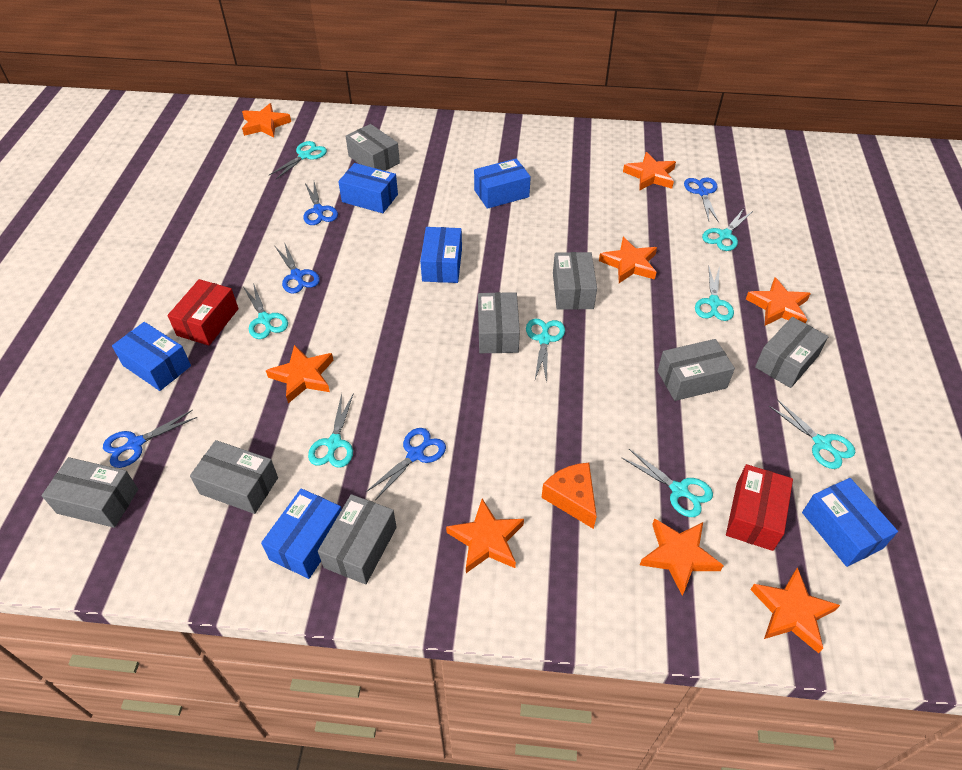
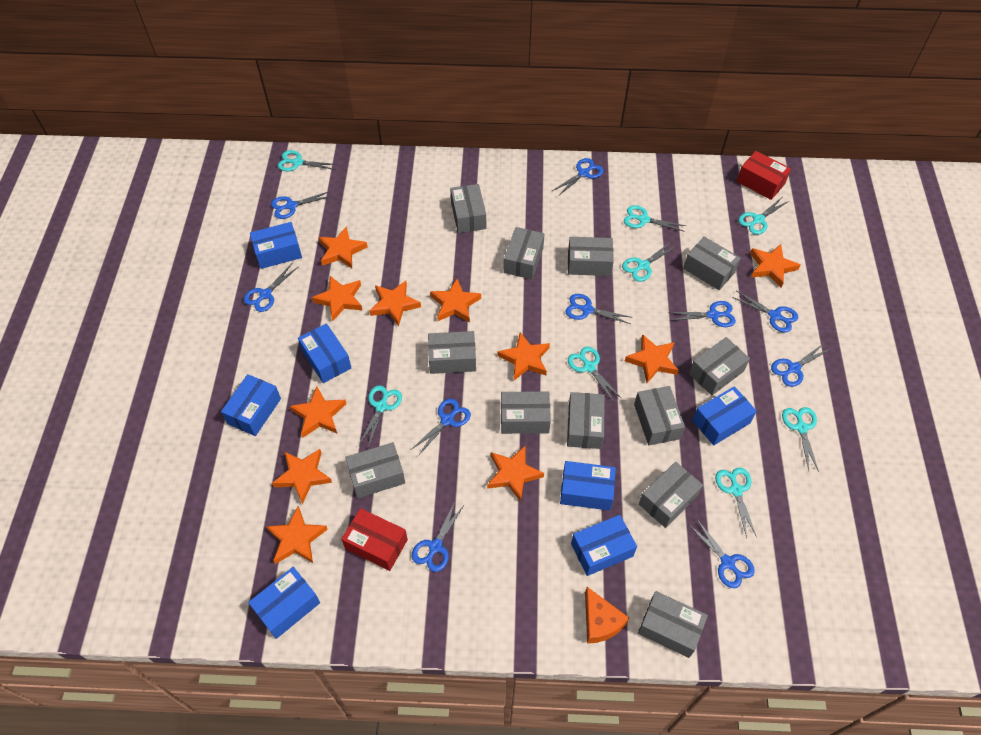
blue box: [112,322,191,391] [261,488,342,579] [338,163,398,213] [420,227,462,283] [474,158,531,209] [802,478,898,567] = 6 -> [221,374,281,436] [248,567,320,639] [250,222,302,269] [298,323,351,383] [560,461,616,511] [571,515,637,576] [692,386,757,446] = 7
blue scissors: [103,410,197,468] [275,242,320,294] [303,182,338,225] [366,428,446,500] [684,177,719,223] = 5 -> [244,264,299,312] [271,191,333,219] [411,398,471,456] [412,500,465,572] [552,158,604,196] [565,294,633,324] [668,301,736,327] [688,518,755,588] [732,291,798,333] [771,342,832,387] = 10
grey box: [41,457,138,528] [190,440,278,514] [318,494,397,585] [346,124,400,171] [478,292,520,353] [553,252,597,310] [658,339,735,401] [755,317,829,388] = 8 -> [345,442,405,498] [428,331,476,374] [450,184,486,233] [501,391,551,434] [504,227,544,280] [567,392,605,449] [568,237,614,276] [634,386,685,445] [638,591,708,658] [639,462,703,528] [683,237,741,290] [689,337,750,395] = 12
orange star: [242,103,291,138] [266,345,334,403] [446,499,524,573] [599,237,657,283] [623,152,676,191] [640,518,724,595] [746,277,811,325] [750,567,840,653] = 8 -> [266,506,328,564] [272,449,332,504] [290,386,346,438] [312,276,362,321] [319,226,367,268] [369,281,421,326] [430,279,481,323] [487,446,544,502] [498,332,550,380] [625,334,679,383] [750,244,800,287] = 11

